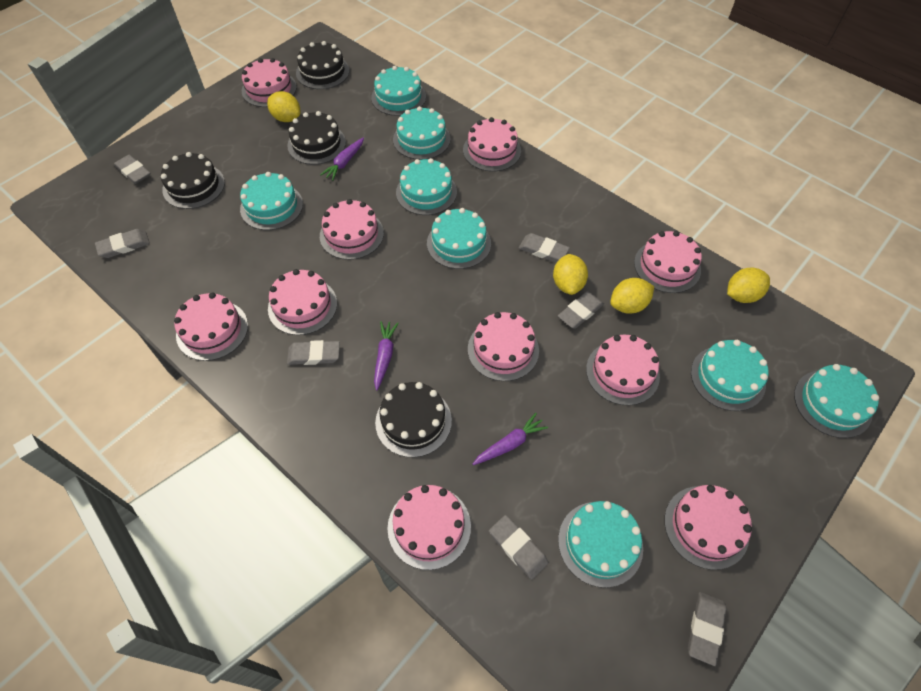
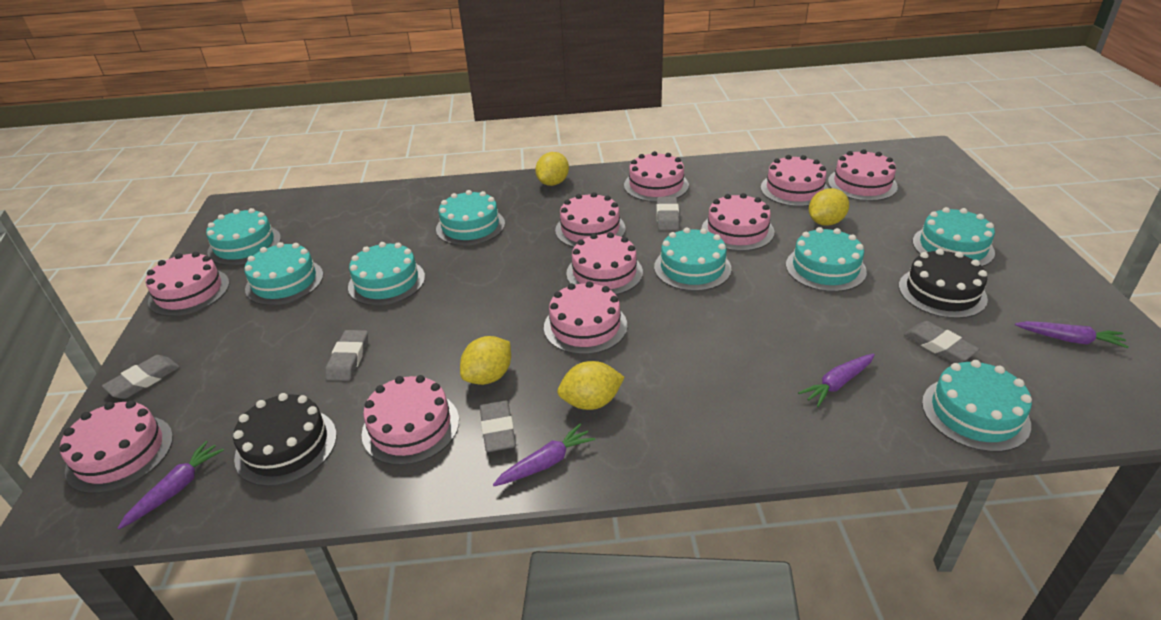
black cake: [161,152,225,209] [287,111,346,165] [296,41,350,89] [375,382,452,457] = 4 -> [233,393,337,486] [899,249,988,318] = 2
grey eraser: [95,229,150,258] [114,155,150,184] [287,340,340,365] [489,515,548,579] [519,233,570,263] [558,291,604,329] [688,592,727,666] = 7 -> [102,355,180,399] [325,330,368,381] [480,400,516,452] [657,197,679,230] [904,321,980,363] = 5
purple carrot: [320,138,364,181] [374,321,398,390] [473,413,548,465] = 3 -> [118,441,224,529] [493,424,595,486] [798,353,875,407] [1015,321,1129,348] = 4

